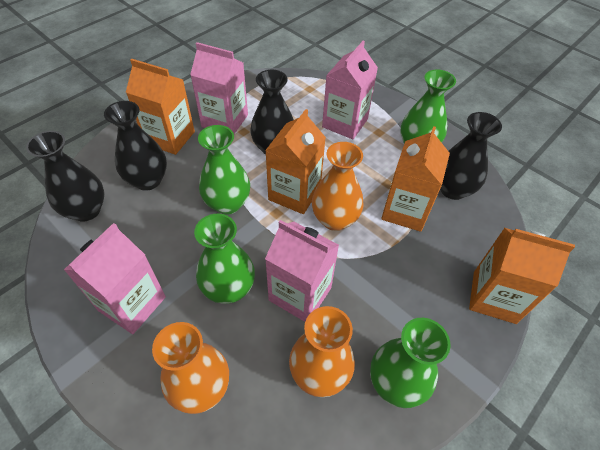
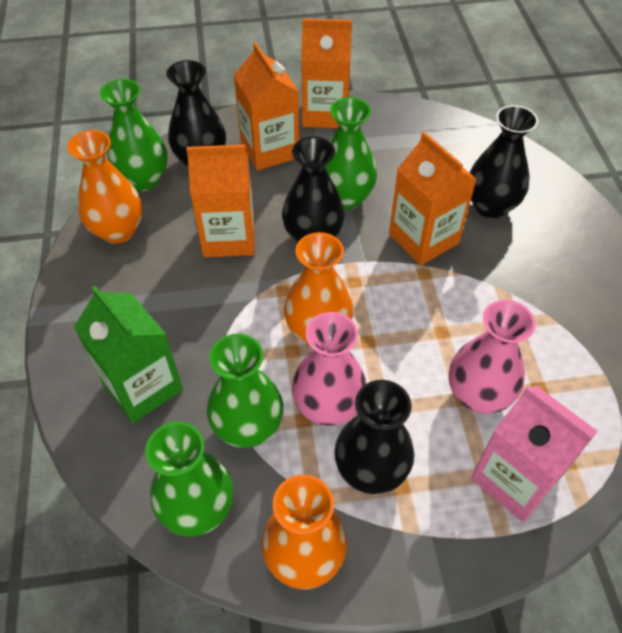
green carton: none = 0 -> [74,285,183,423] = 1
pink carton: [64,223,166,334] [190,42,248,134] [265,220,339,322] [322,41,378,139] = 4 -> [471,385,598,522] = 1
pink vase: none = 0 -> [292,312,367,426] [449,300,536,414] = 2

